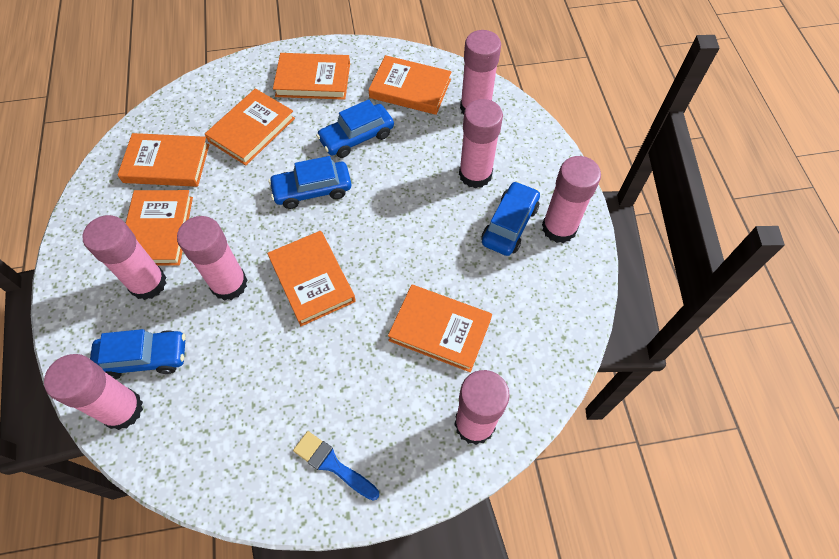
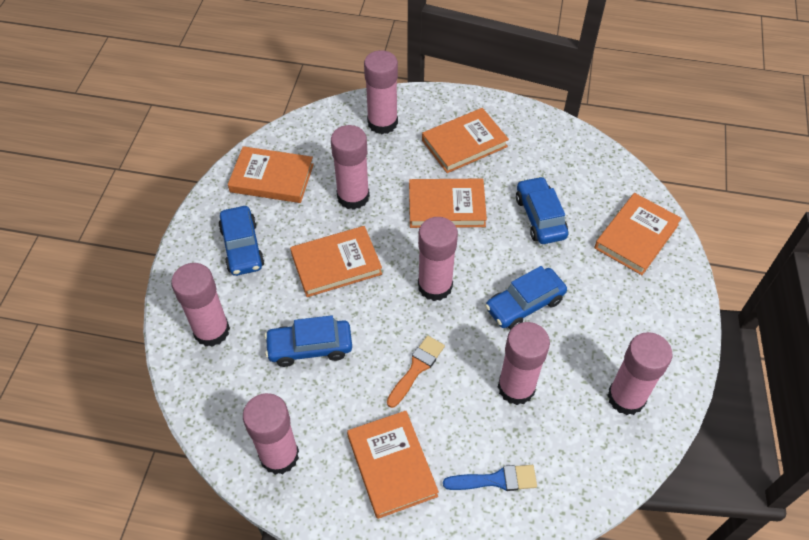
orange book: [117,133,209,187] [126,190,193,266] [205,88,295,165] [267,231,356,326] [273,53,350,100] [368,55,451,115] [388,285,492,372] = 7 -> [228,146,314,203] [290,226,382,297] [347,411,439,519] [409,178,487,228] [422,108,509,173] [594,193,682,275] = 6
orange brush: none = 0 -> [387,335,445,408] = 1

